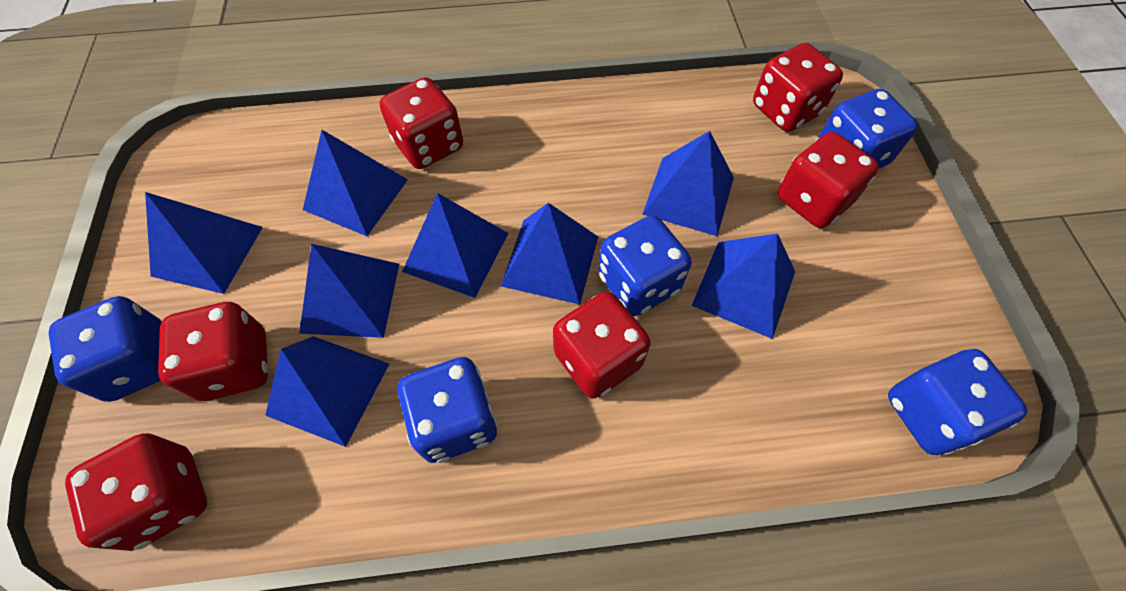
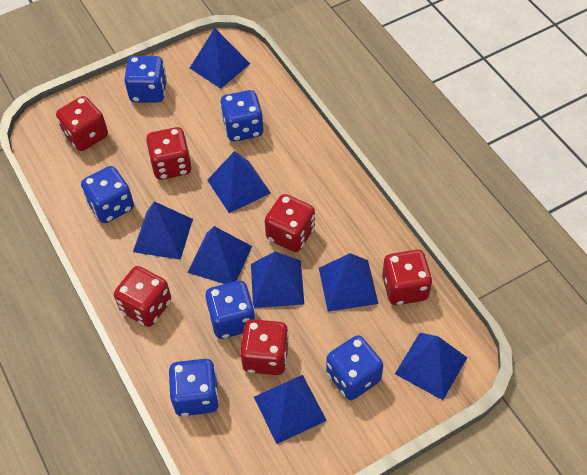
blue dice: [49,296,162,402] [398,357,498,463] [598,216,692,316] [818,89,918,169] [888,349,1027,455] = 5 -> [81,166,134,223] [124,56,167,103] [169,359,219,416] [205,281,256,339] [220,90,263,141] [326,335,383,400] = 6

